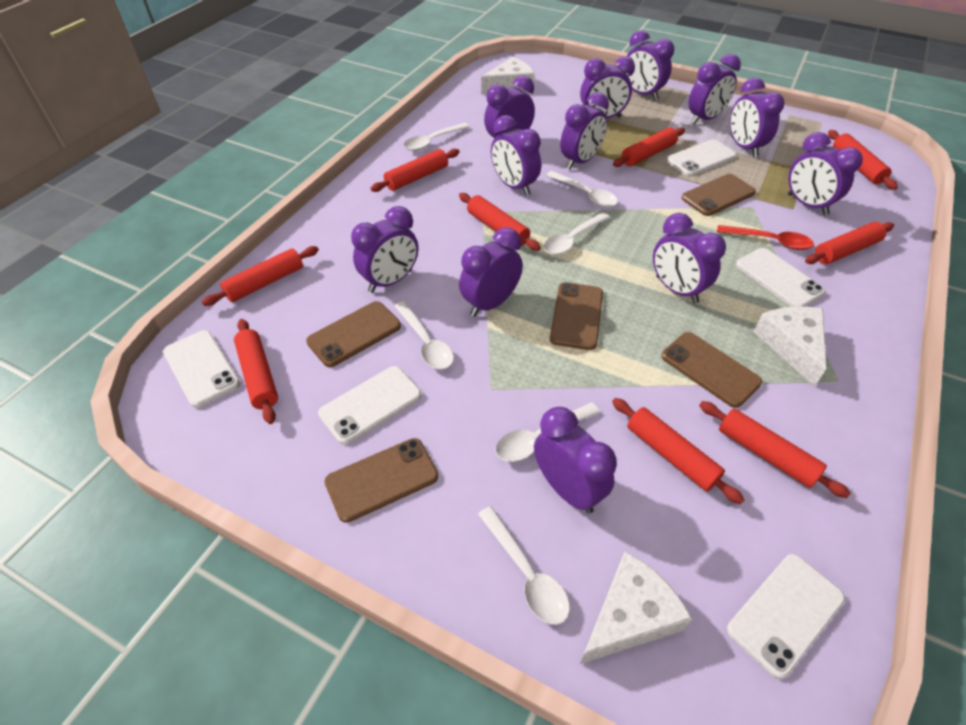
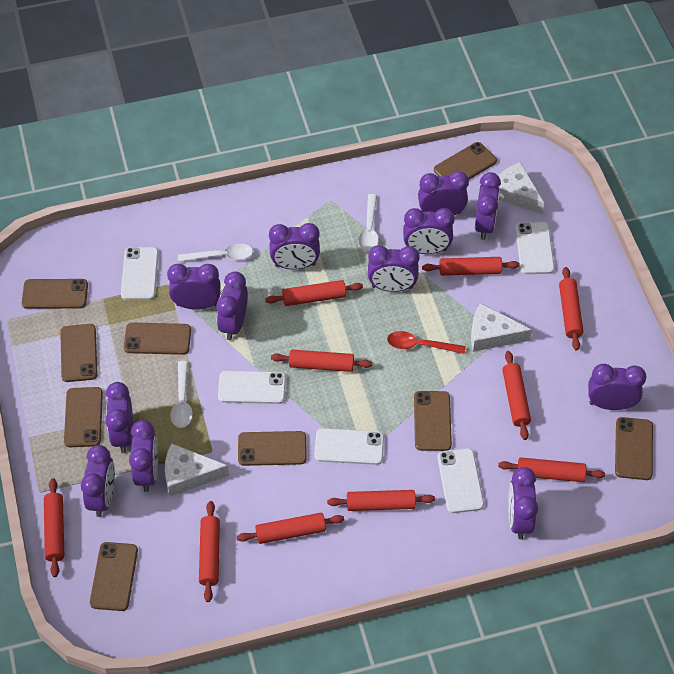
brown phone: [306,301,401,367] [324,438,438,523] [550,282,603,350] [661,332,762,408] [682,174,756,216] = 5 -> [22,279,88,309] [60,324,98,382] [64,387,103,447] [90,542,138,611] [124,322,191,355] [238,431,307,466] [414,391,452,451] [434,142,497,179] [615,417,653,480] = 9
red rolling pin: [202,246,319,306] [234,319,278,424] [370,149,460,192] [459,193,541,251] [612,398,744,504] [613,127,685,167] [699,401,851,498] [805,222,894,264] [828,130,898,190] = 9 -> [44,478,65,577] [199,501,220,602] [237,513,344,544] [265,280,363,306] [271,350,372,372] [327,490,435,511] [422,257,520,276] [498,457,605,482] [502,351,531,440] [559,267,583,351] = 10
white spoon: [395,301,454,369] [404,123,470,151] [478,506,570,625] [495,402,600,462] [543,212,610,255] [546,171,618,207] = 6 -> [170,361,193,428] [178,243,253,262] [358,194,379,252] = 3

